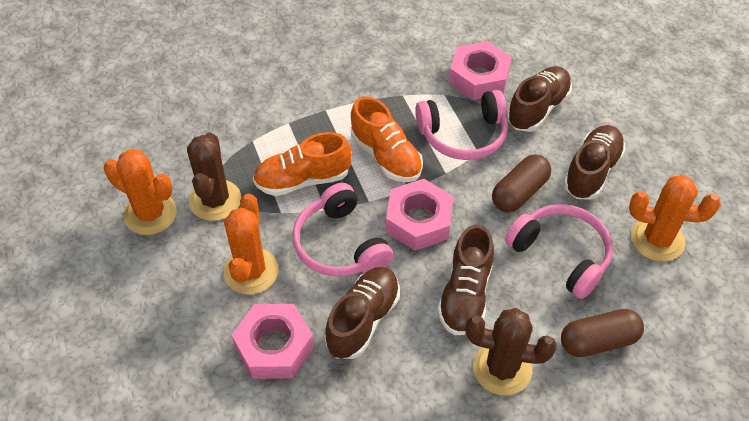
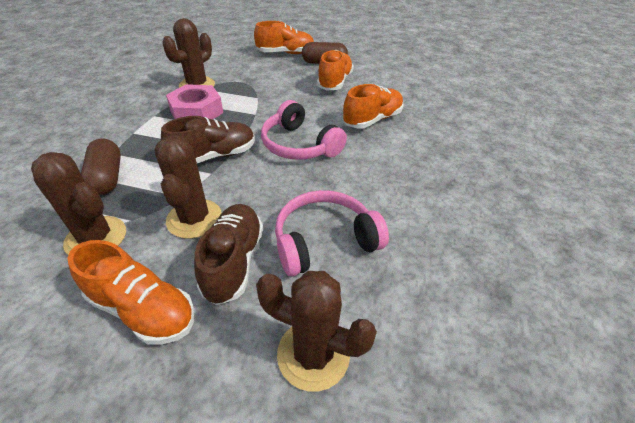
brown cactus: [187,132,241,221] [465,308,557,395] = 2 -> [31,152,126,255] [154,135,222,239] [162,18,215,88] [256,271,377,392] = 4
brown shoe: [325,267,400,359] [437,225,494,335] [507,66,572,132] [563,125,626,200] = 4 -> [161,116,255,163] [194,204,263,305] = 2
orange cactus: [104,149,177,235] [223,194,279,294] [629,175,721,262] = 3 -> none = 0
orange shoe: [253,132,352,196] [351,96,423,182] = 2 -> [68,240,195,345] [254,21,314,54] [317,50,354,90] [343,84,404,129] = 4
pink headphones: [292,183,393,277] [415,90,508,160] [505,204,613,299] = 3 -> [261,100,347,160] [275,190,389,276] = 2
pink nut: [232,304,314,379] [386,179,453,251] [449,41,512,100] = 3 -> [166,84,223,119] = 1

